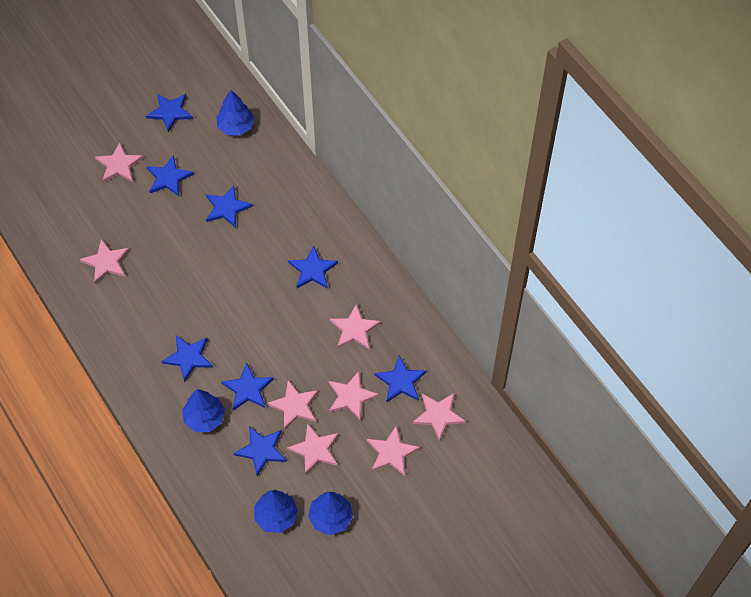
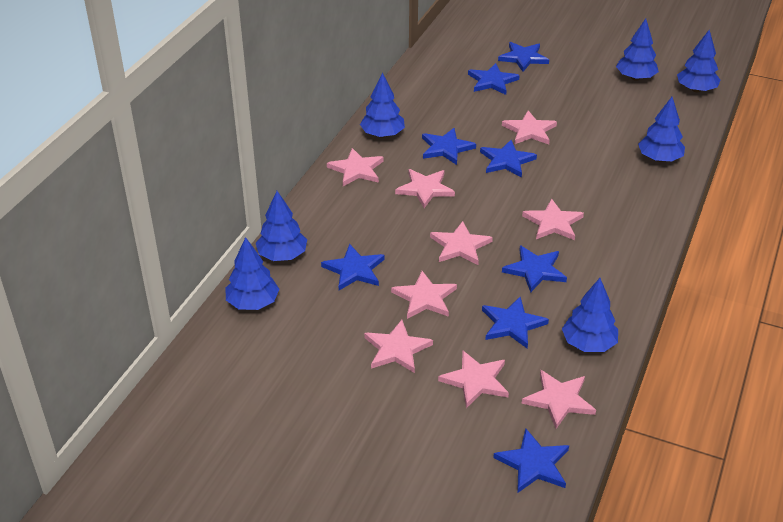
blue tree: [182,389,225,432] [216,90,254,135] [254,490,298,533] [308,492,353,535] = 4 -> [225,237,279,310] [256,191,307,261] [360,73,405,138] [562,278,618,352] [616,18,659,81] [638,97,685,162] [677,30,720,92] = 7
pink star: [80,239,129,284] [95,143,143,183] [267,380,318,430] [287,423,338,475] [329,371,379,420] [330,304,381,349] [367,426,420,476] [413,393,466,441] = 8 -> [327,148,384,186] [364,320,433,373] [391,271,457,319] [395,169,455,208] [430,221,493,265] [438,351,509,408] [502,111,557,144] [522,199,584,240] [522,370,596,429] = 9

